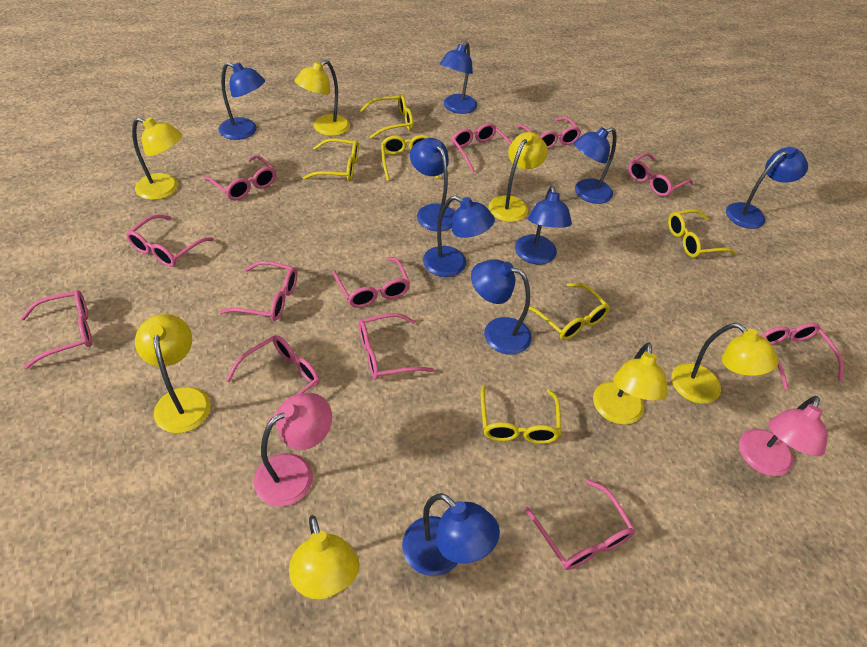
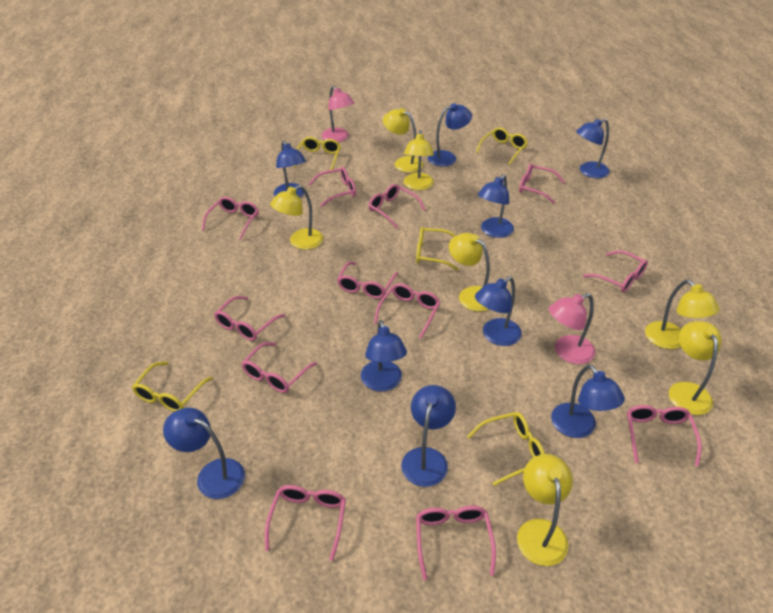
yellow glasses: [303,138,359,181] [360,94,413,139] [381,135,439,181] [481,385,561,444] [524,283,610,340] [668,209,736,258] = 6 -> [132,362,213,412] [294,137,341,170] [416,227,459,270] [467,412,545,486] [476,127,528,165] = 5

